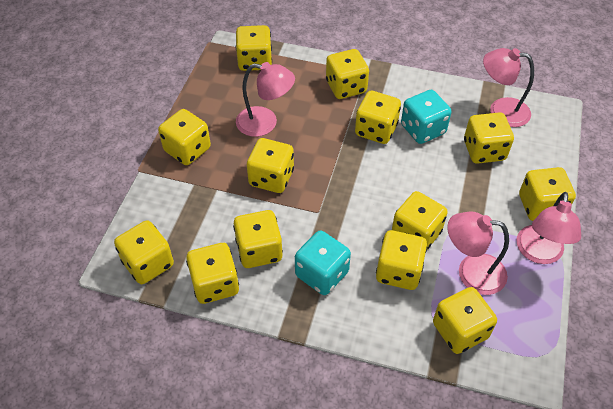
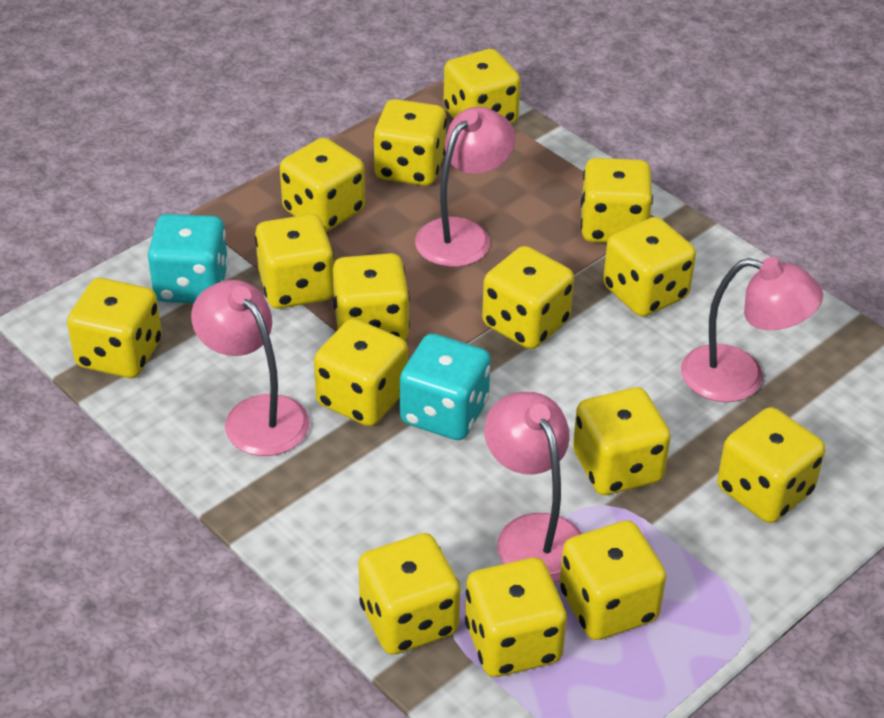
yellow dice: [114,220,174,284] [158,109,211,165] [186,243,239,304] [233,210,283,268] [236,25,272,71] [247,138,294,193] [326,49,369,99] [355,91,401,144] [376,230,427,290] [392,191,448,250] [433,287,497,354] [464,112,514,164] [519,167,576,221] = 13 -> [67,278,162,378] [255,214,334,309] [280,138,365,232] [314,318,408,426] [333,253,410,341] [358,533,460,655] [373,99,447,186] [444,49,521,124] [465,558,567,677] [482,246,574,349] [559,520,666,640] [573,387,671,495] [581,158,653,243] [603,217,696,317] [717,407,825,523] = 15

